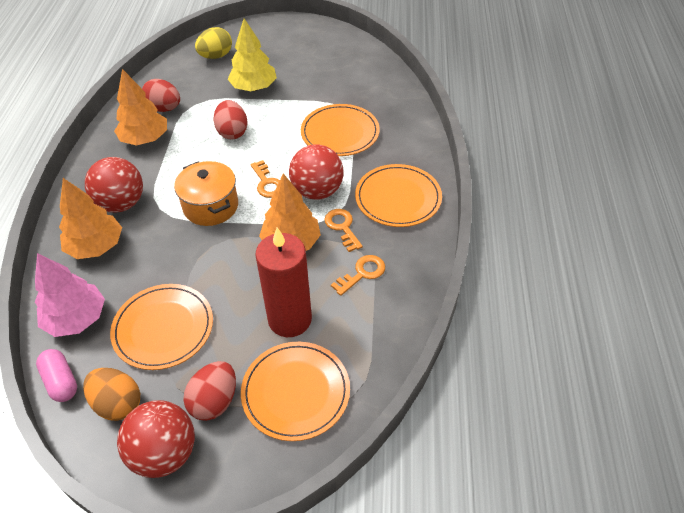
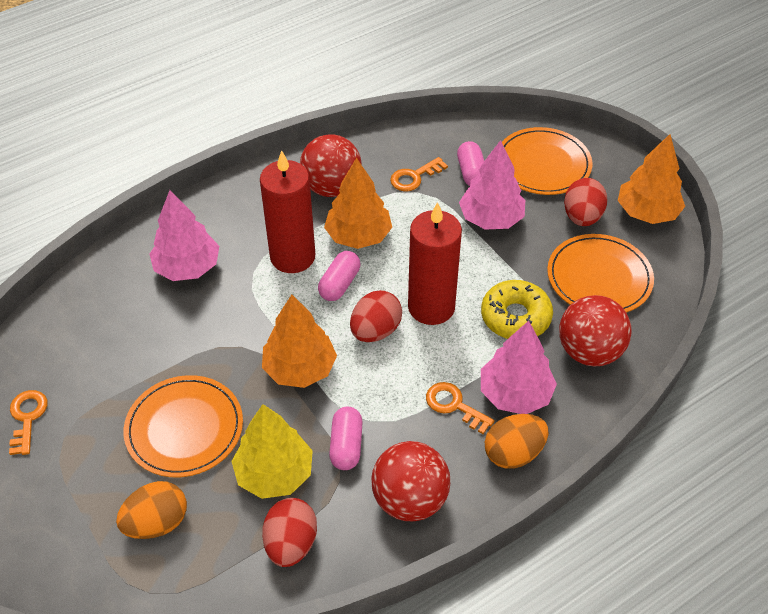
orange egg: [83,368,140,421] = 1 -> [116,481,187,539] [485,414,548,469] = 2
orange plate: [110,284,213,370] [241,342,350,441] [301,104,380,156] [355,164,442,227] = 4 -> [124,375,243,477] [502,127,592,195] [547,234,654,313] = 3
orange pot: [174,161,238,226] = 1 -> none = 0
pink capsule: [36,349,77,402] = 1 -> [318,251,360,301] [329,407,363,470] [457,141,484,186] = 3
pink tree: [35,253,105,337] = 1 -> [149,190,219,281] [459,140,525,230] [481,321,557,414] = 3
red candle: [255,228,312,337] = 1 -> [260,150,315,273] [408,202,462,325] = 2
yellow donut: none = 0 -> [481,280,553,339] = 1
yellow egg: [195,27,232,59] = 1 -> none = 0

